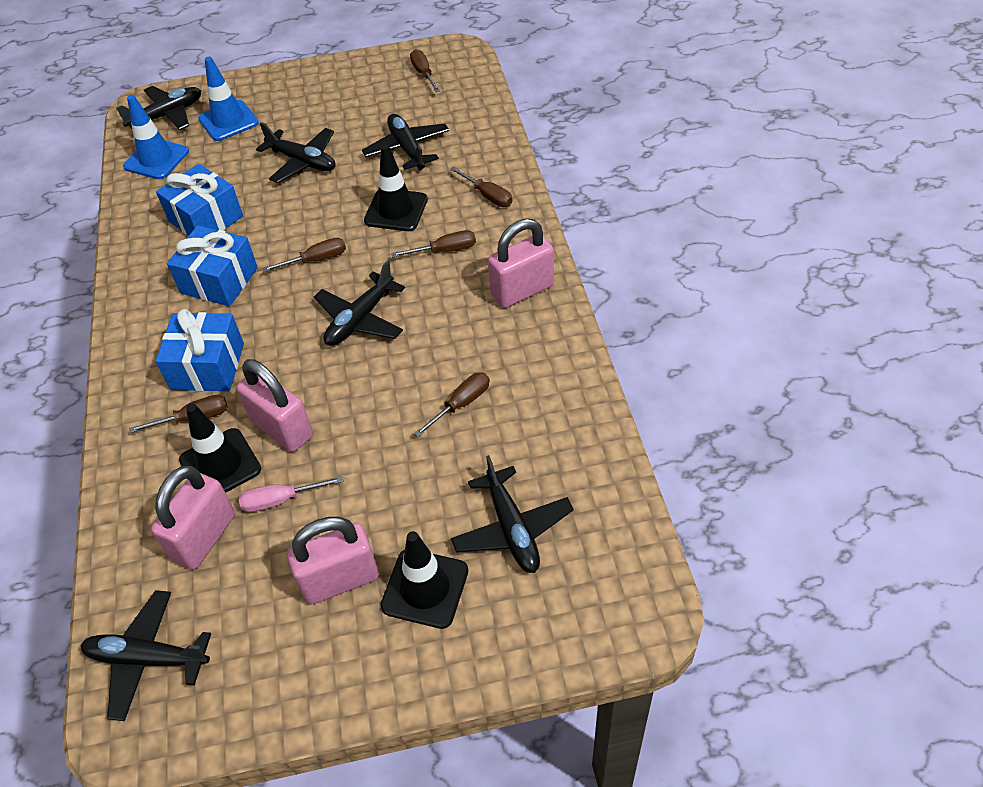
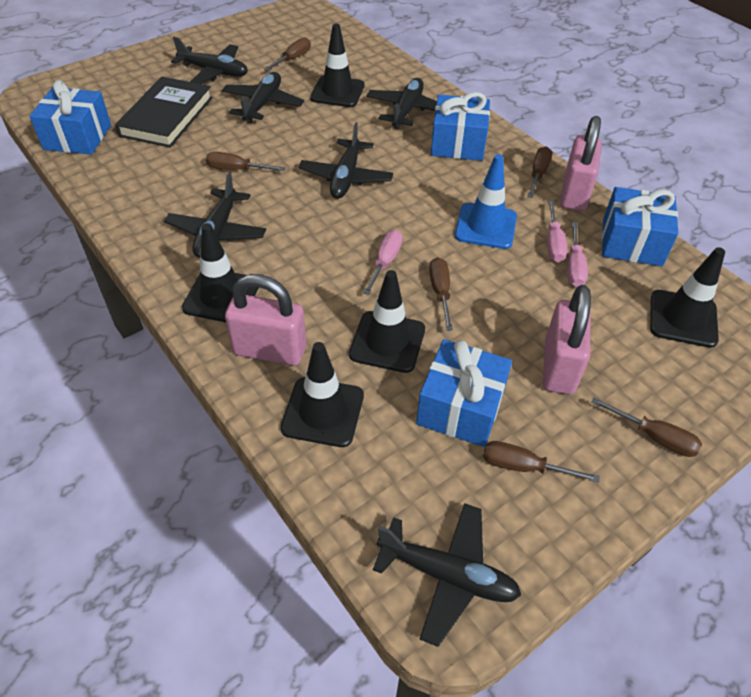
black book: none = 0 -> [115,77,213,148] = 1
black traffic cone: [179,404,261,493] [364,144,428,231] [381,531,468,629] = 3 -> [182,223,259,322] [281,342,364,447] [310,24,364,107] [349,270,425,373] [650,247,725,348] = 5
blue gift: [155,309,244,391] [156,164,243,236] [167,225,258,306] = 3 -> [29,80,111,155] [416,339,512,447] [431,92,490,161] [602,187,678,266] = 4
blue traffic cone: [123,95,189,179] [198,57,259,141] = 2 -> [455,154,517,249] = 1
pink padlock: [151,466,235,570] [236,359,313,452] [287,517,379,605] [488,219,554,308] = 4 -> [225,274,306,366] [543,285,591,394] [560,116,602,211] = 3
pink screwdriver: [239,476,343,512] = 1 -> [363,230,403,295] [547,200,568,262] [567,222,588,287] = 3

